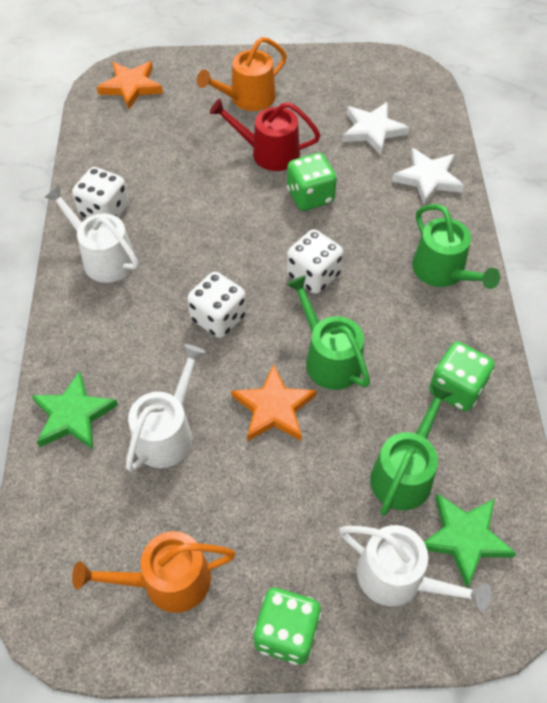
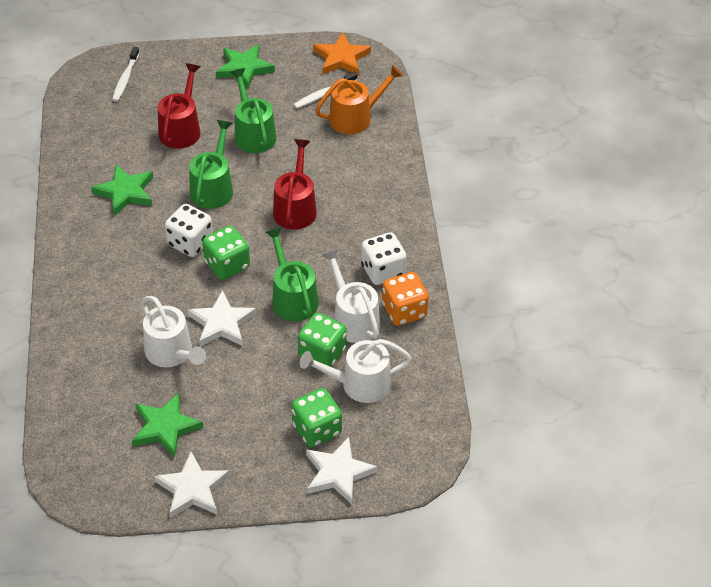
green star: [31,371,118,449] [424,494,517,587] = 2 -> [91,165,153,216] [132,393,204,458] [216,44,275,89] = 3
orange dice: none = 0 -> [382,272,429,326] = 1
orange star: [97,61,163,109] [231,364,317,441] = 2 -> [313,33,371,75] = 1
orange watering can: [72,531,236,613] [197,37,287,111] = 2 -> [315,65,403,134] = 1
red watering can: [209,99,320,171] = 1 -> [158,63,200,149] [273,139,317,230] = 2
white dice: [72,167,129,219] [187,272,246,338] [287,229,343,294] = 3 -> [165,204,213,257] [361,232,407,285] = 2
white star: [342,102,409,155] [392,148,465,205] = 2 -> [154,452,230,518] [188,290,256,347] [306,437,377,504] = 3
white toothbrush: none = 0 -> [112,47,139,102] [293,72,357,109] = 2

